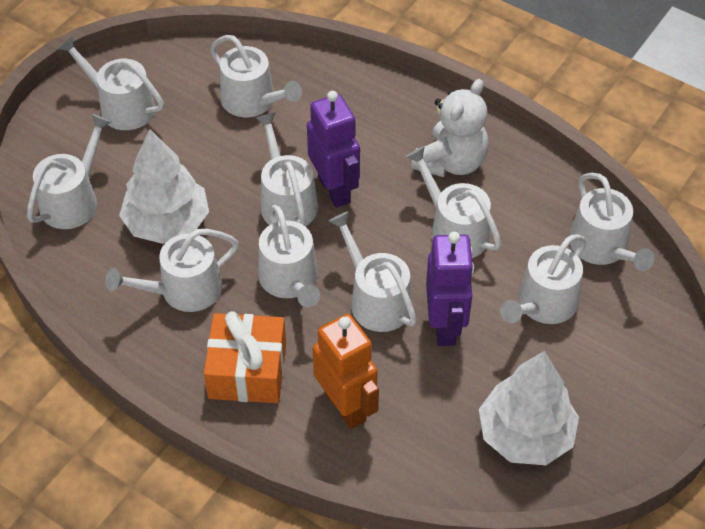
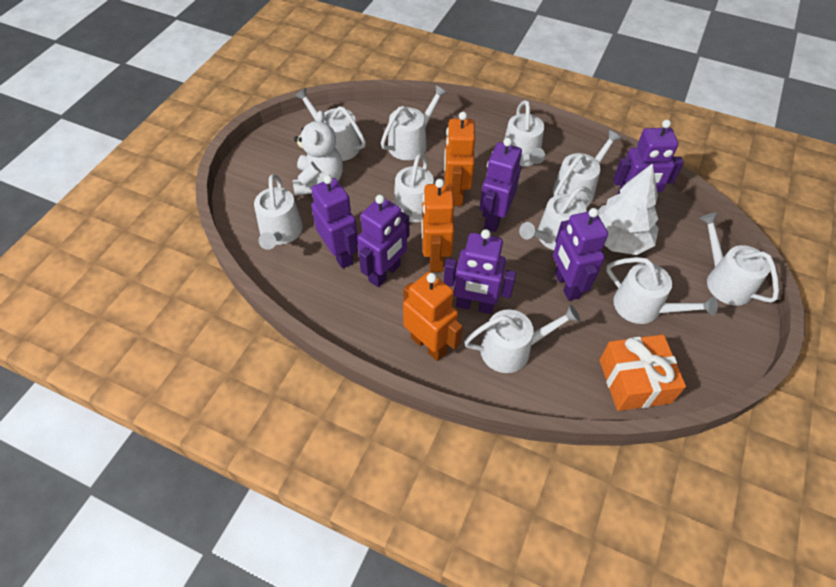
orange robot: [312,314,379,429] = 1 -> [403,272,463,361] [421,179,454,272] [444,112,475,206] = 3
purple robot: [307,91,360,208] [426,232,474,346] = 2 -> [311,175,358,269] [357,195,409,287] [444,229,516,314] [480,138,522,232] [553,208,608,301] [613,120,684,195] = 6
white tree: [119,129,209,244] [479,351,579,465] = 2 -> [598,163,659,255] = 1

